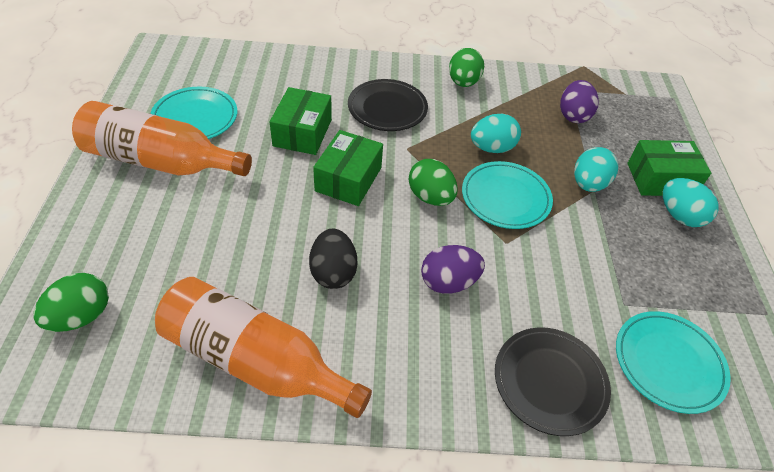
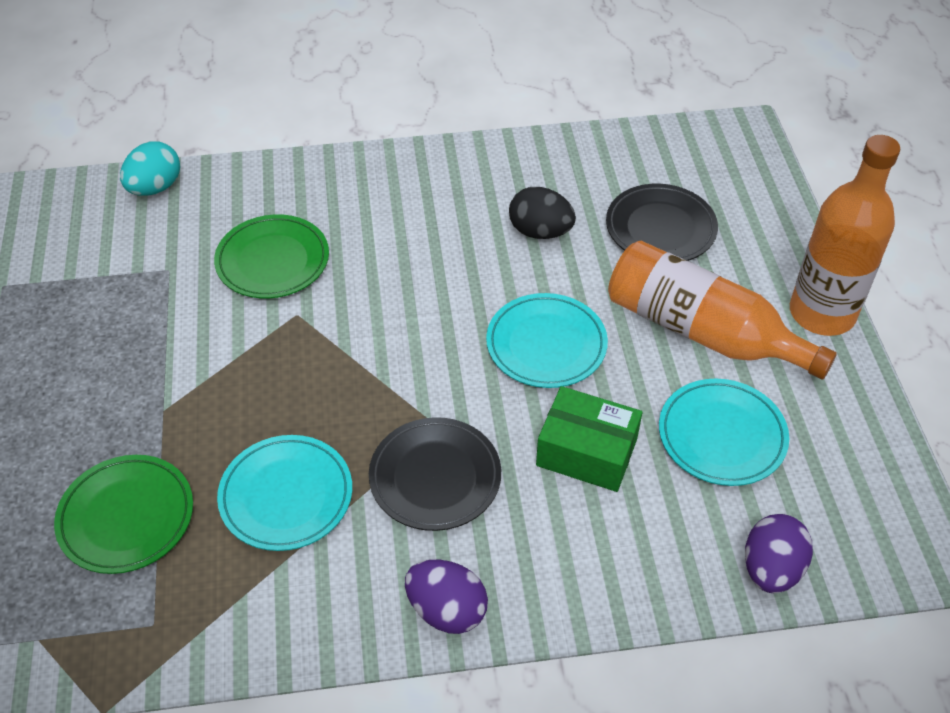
green box: [270,87,332,155] [313,130,383,206] [627,140,711,196] = 3 -> [536,386,642,492] = 1
green egg: [34,273,109,332] [409,159,458,206] [449,48,484,87] = 3 -> none = 0
green plate: none = 0 -> [54,455,193,574] [214,214,329,298] = 2
turquoise egg: [471,114,521,153] [574,147,618,192] [663,178,718,227] = 3 -> [120,141,180,196] = 1

